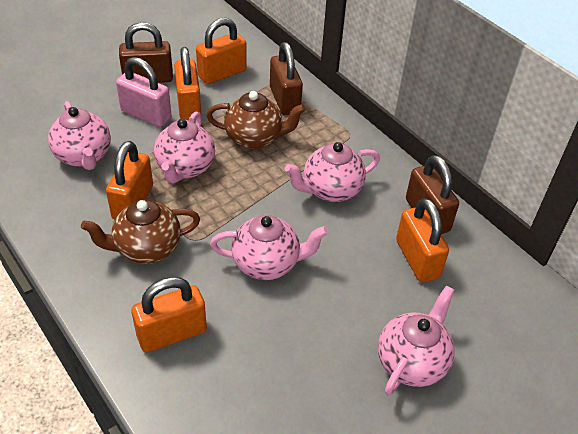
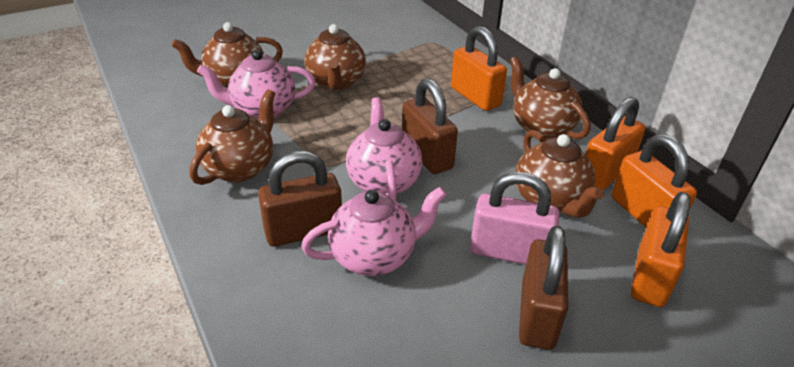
brown teapot: [81,199,200,264] [206,91,306,149] = 2 -> [172,22,283,88] [190,89,275,185] [304,24,366,91] [510,56,590,139] [515,130,604,218] = 5
orange padlock: [106,141,153,220] [131,277,207,352] [174,47,201,120] [196,18,246,84] [396,198,449,282] = 5 -> [451,26,507,111] [585,97,645,190] [612,134,697,228] [631,192,690,307] = 4
pink teapot: [48,101,111,170] [154,111,215,183] [210,215,328,280] [285,142,380,202] [378,285,455,395] = 5 -> [197,50,315,120] [301,187,447,276] [346,97,422,201] = 3

